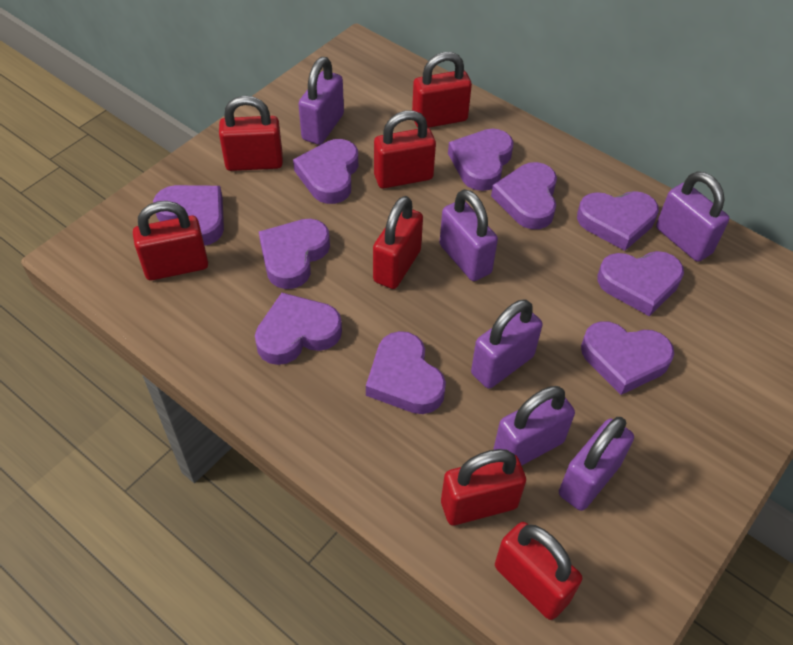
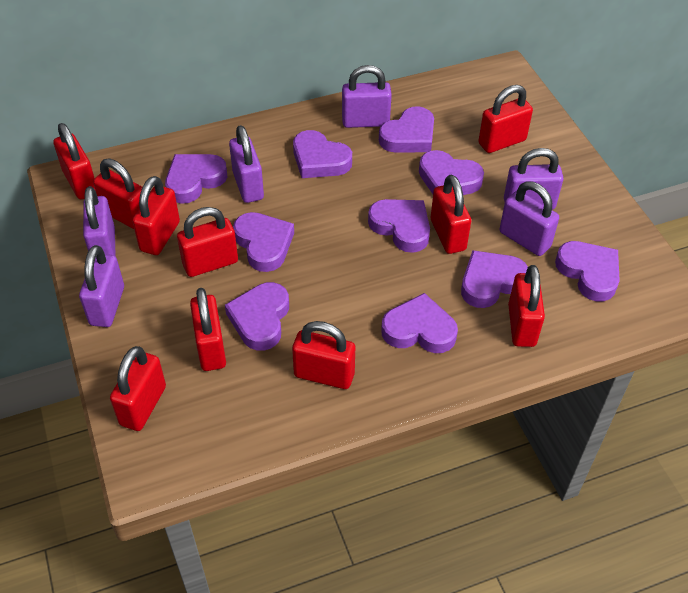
red padlock: [133,201,208,280] [219,96,283,171] [373,196,423,289] [374,110,436,188] [412,52,472,128] [441,449,526,525] [495,522,582,620] = 7 -> [53,123,96,199] [93,159,142,229] [110,346,166,431] [132,176,180,255] [177,207,238,277] [190,288,226,371] [292,321,355,389] [431,174,471,254] [478,85,533,153] [508,265,545,347] = 10

